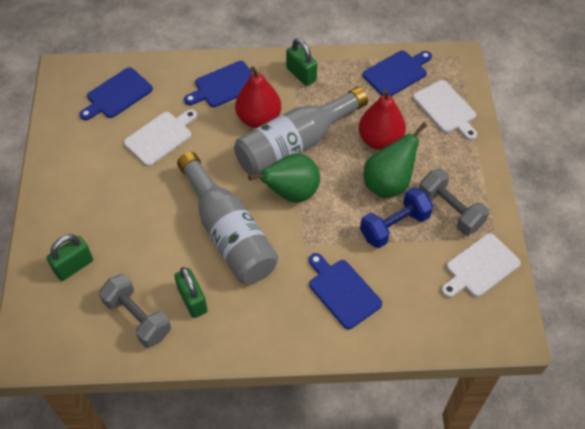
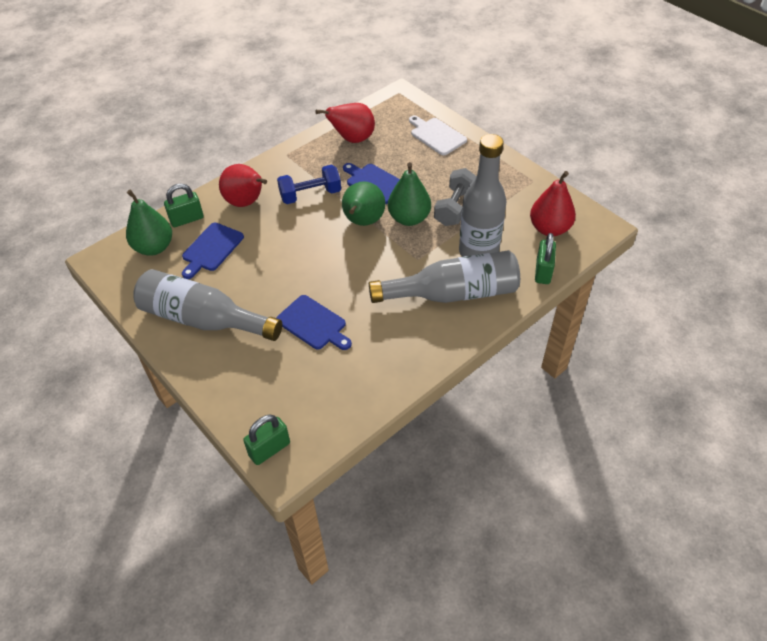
blue cutting board: [80,67,153,120] [184,61,253,107] [309,253,382,329] [363,51,432,96] = 4 -> [182,223,244,279] [276,295,352,350] [343,163,400,204] = 3
green pear: [248,154,320,203] [364,122,427,198] = 2 -> [126,190,172,256] [342,181,385,226] [388,162,431,226] = 3
grey bottle: [177,152,278,284] [234,87,368,175] = 2 -> [133,269,282,341] [369,250,520,303] [459,134,507,257] = 3
grey dumbbell: [99,274,171,348] [419,169,489,235] = 2 -> [434,168,477,226] = 1
red pear: [235,66,281,128] [359,89,406,150] = 2 -> [219,164,267,207] [315,103,375,143] [530,171,576,236] = 3
white cutting board: [124,109,197,166] [413,80,477,140] [441,233,521,298] = 3 -> [409,115,467,155] = 1

